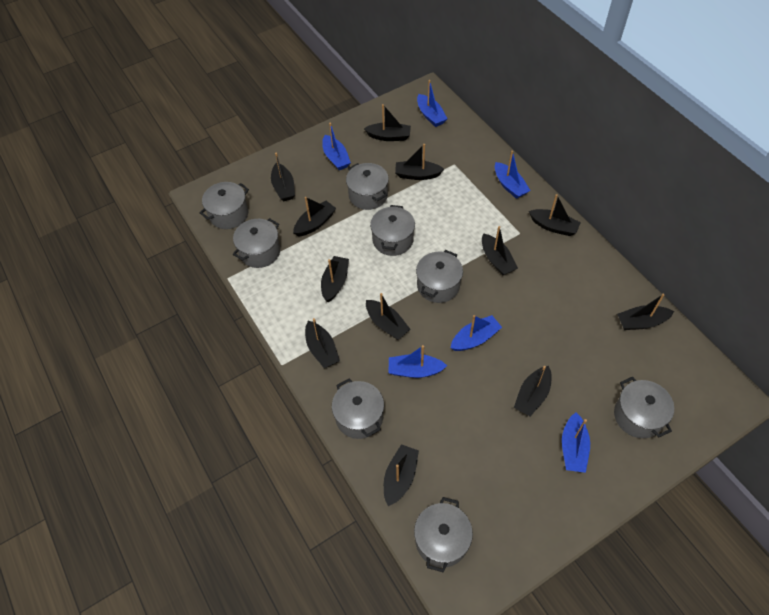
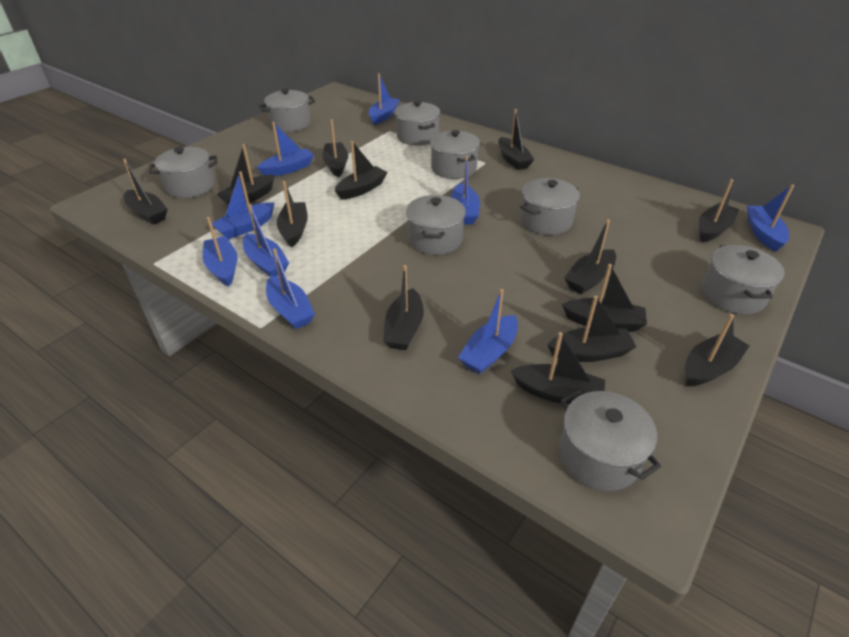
black boat: [271,153,295,201] [293,197,336,237] [305,318,340,368] [321,256,349,302] [364,104,411,141] [366,293,410,340] [384,444,419,506] [395,144,444,180] [482,226,518,275] [514,366,552,416] [529,194,581,236] [617,294,674,330] = 12 -> [123,159,168,224] [217,144,275,205] [277,181,308,248] [322,119,348,178] [335,141,387,200] [383,265,424,350] [498,109,535,170] [511,332,605,404] [548,296,636,362] [562,264,647,332] [564,219,616,294] [685,314,750,386] [699,179,739,242] = 13
blue boat: [322,123,351,170] [389,345,447,378] [417,80,448,127] [450,315,502,351] [495,151,531,199] [562,413,590,473] = 6 -> [203,217,238,287] [212,171,275,239] [243,204,289,276] [257,122,314,176] [266,249,315,329] [368,73,400,125] [451,156,480,225] [458,289,518,374] [747,184,794,252] = 9

